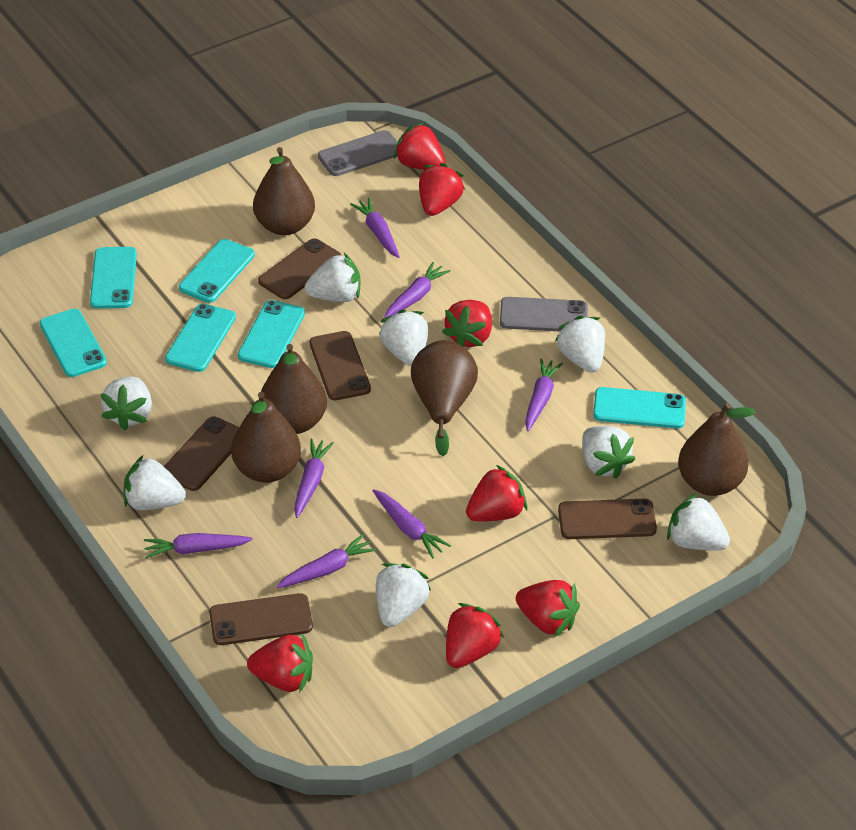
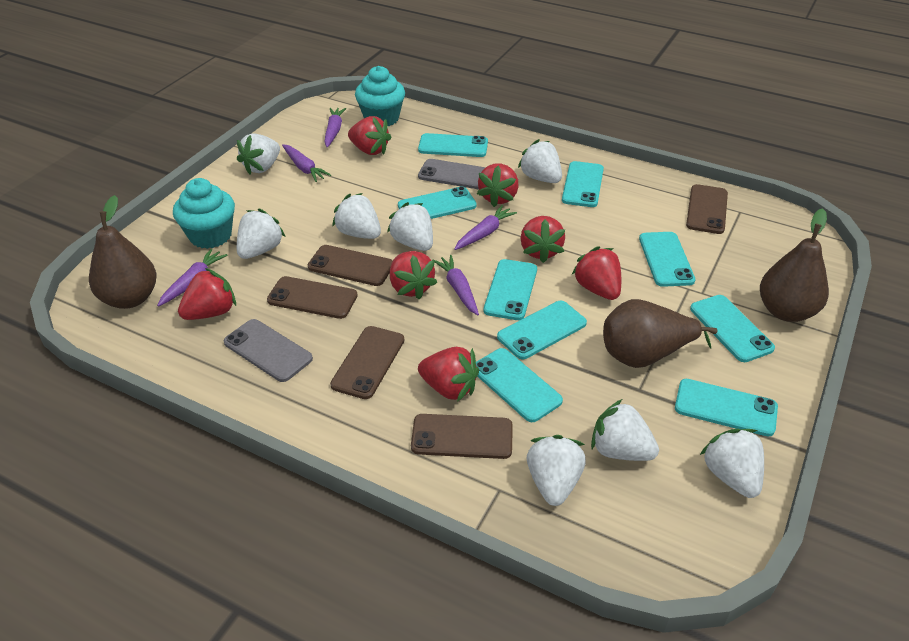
brown pear: [231,392,301,483] [253,147,315,235] [259,344,327,434] [411,340,478,456] [678,403,756,496] = 5 -> [89,195,157,309] [603,299,717,368] [760,209,829,322] = 3
purple carrot: [144,533,253,559] [276,534,376,588] [294,439,334,518] [350,198,400,258] [372,489,451,559] [383,262,450,319] [525,358,563,431] = 7 -> [157,249,227,307] [282,144,331,182] [324,108,346,147] [432,255,479,315] [454,205,517,250] = 5
turquoise cupcake: none = 0 -> [173,178,235,249] [355,66,405,126] = 2
turquoise phone: [40,309,107,377] [90,247,137,309] [165,304,236,372] [179,239,255,303] [238,300,305,368] [593,387,686,428] = 6 -> [398,186,477,219] [418,133,488,157] [476,348,563,422] [484,259,537,320] [497,301,587,359] [562,161,604,207] [639,232,696,287] [675,379,778,437] [690,295,775,362] = 9

